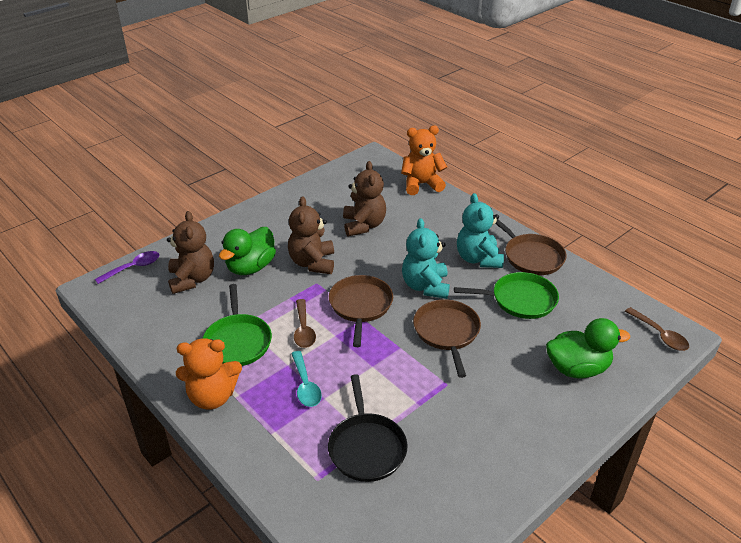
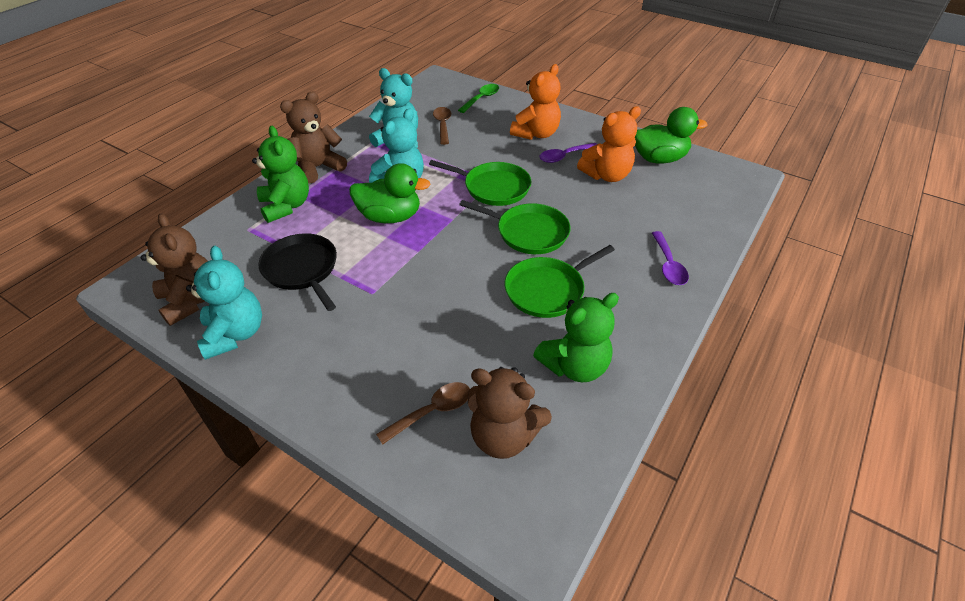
brown pan: [329,275,393,347] [413,299,481,378] [495,219,567,275] = 3 -> none = 0
green pan: [203,284,272,366] [454,272,559,319] = 2 -> [429,160,532,206] [459,200,571,254] [505,245,615,318] = 3
green spoon: none = 0 -> [458,84,499,113] = 1
green teddy bear: none = 0 -> [252,126,309,223] [533,293,619,382] = 2
purple spoon: [95,251,159,284] = 1 -> [539,143,597,163] [652,231,689,285] = 2
turquoise spoon: [291,351,322,407] = 1 -> none = 0
turquoise teddy bear: [402,218,450,299] [457,193,504,268] = 2 -> [186,246,262,360] [369,68,418,147] [369,108,424,183] = 3

